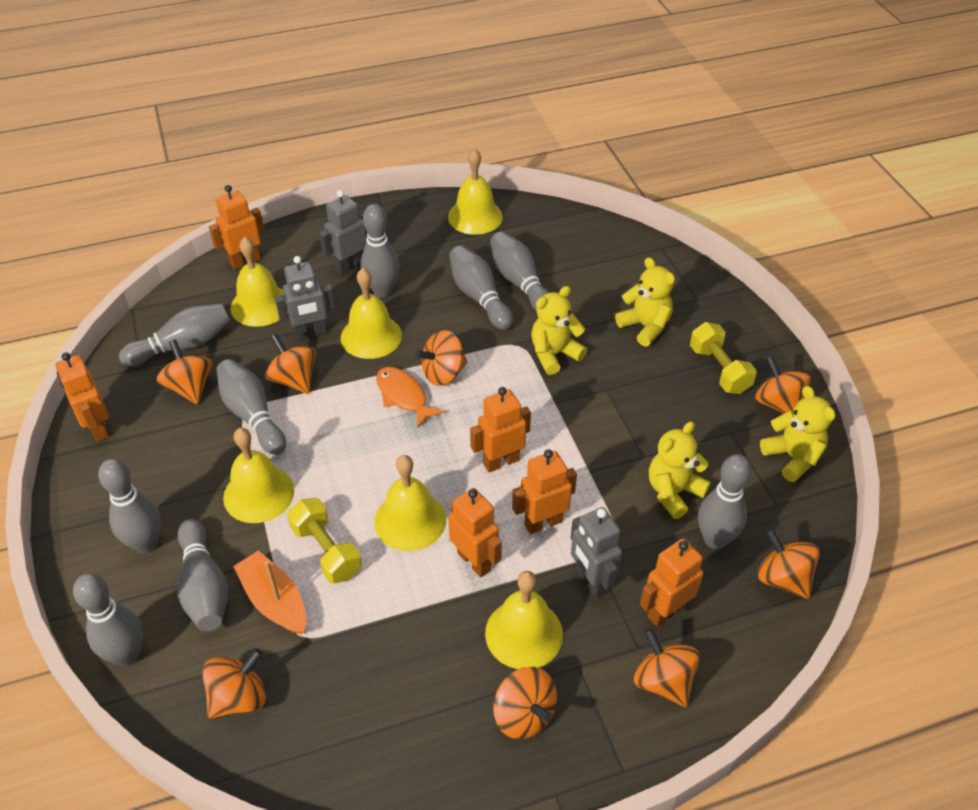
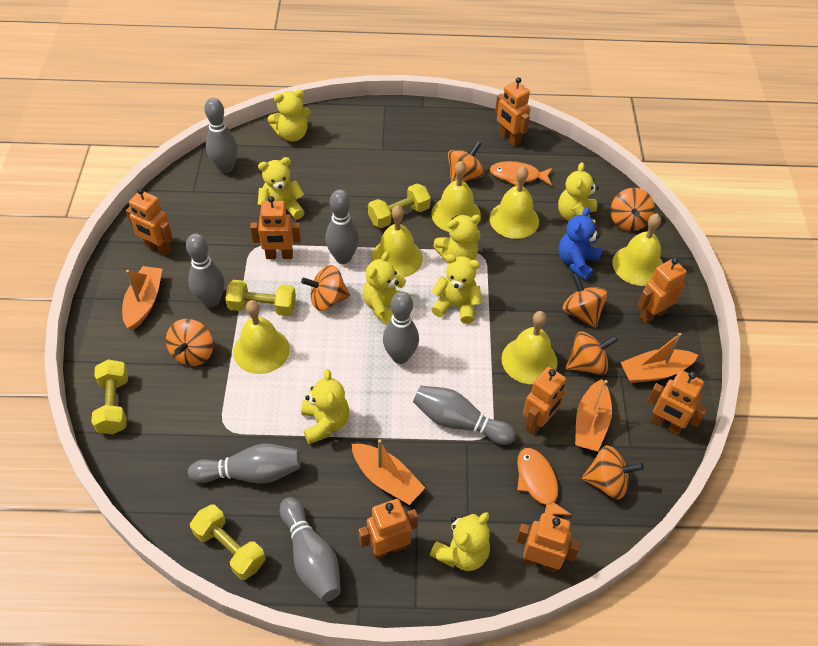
blue teddy bear: none = 0 -> [559,207,602,280] = 1
grey bowling pin: [73,573,143,666] [98,459,161,553] [119,304,230,366] [177,519,228,631] [216,359,286,455] [361,204,399,298] [449,245,513,330] [490,232,550,311] [698,454,751,549] = 9 -> [186,233,224,308] [188,444,301,483] [204,98,238,173] [280,497,341,602] [325,190,359,264] [383,292,419,364] [413,386,516,445] = 7
grey robot: [275,256,336,340] [319,190,367,275] [571,507,622,598] = 3 -> none = 0
orange boat: [233,550,306,634] = 1 -> [122,266,162,330] [352,439,425,505] [575,379,612,451] [620,333,698,383] = 4
orange fish: [376,367,444,428] = 1 -> [490,161,553,186] [517,448,572,516] = 2
orange robot: [56,352,109,442] [209,185,264,269] [448,488,502,578] [470,387,531,472] [512,449,577,534] [640,539,703,626] = 6 -> [126,188,173,256] [250,196,301,259] [358,499,418,559] [495,77,531,146] [516,513,581,573] [523,367,567,434] [637,258,687,324] [647,370,707,435] = 8
orange spinning top: [156,340,212,405] [202,648,266,718] [265,334,316,394] [415,330,467,386] [493,667,557,739] [634,628,700,707] [755,356,811,414] [758,528,820,599] = 8 -> [166,319,213,366] [301,265,350,311] [448,141,484,183] [563,274,608,328] [566,332,618,375] [582,445,644,499] [610,188,655,231] = 7
yellow dumbbell: [287,498,362,584] [690,322,757,394] = 2 -> [92,359,128,435] [190,504,266,580] [225,280,296,316] [368,184,431,228] = 4
yellow teddy bear: [531,286,587,375] [615,257,675,347] [649,421,711,519] [760,386,835,482] = 4 -> [258,157,305,219] [268,89,311,142] [301,369,349,444] [363,252,411,325] [430,512,490,571] [431,254,481,324] [433,215,481,262] [558,162,599,224] = 8

